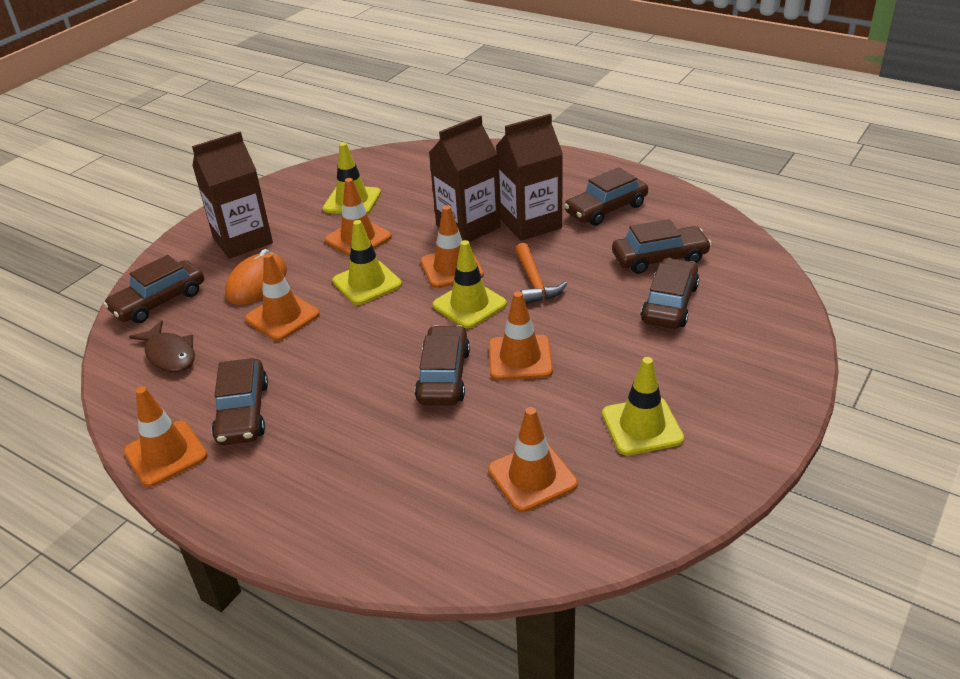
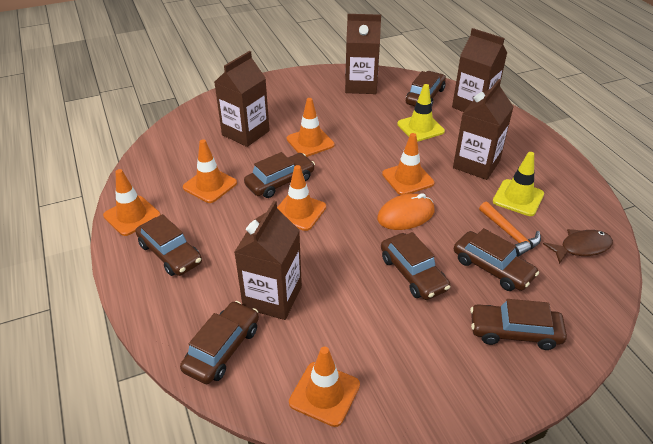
brown car: [104,255,204,323] [212,358,268,445] [415,325,470,406] [564,167,648,226] [612,219,712,274] [641,258,699,329] = 6 -> [135,214,202,276] [180,301,259,384] [244,152,315,198] [381,232,450,300] [406,71,446,106] [454,228,539,291] [470,299,567,350] = 7
brown carton: [192,132,273,259] [429,116,501,242] [496,114,563,241] = 3 -> [214,51,270,147] [234,201,302,320] [345,14,381,94] [452,28,507,112] [453,79,513,180] = 5
yellow traffic cone: [323,142,381,215] [332,220,402,305] [433,240,507,329] [602,357,684,456] = 4 -> [397,84,445,142] [493,152,544,216] = 2

